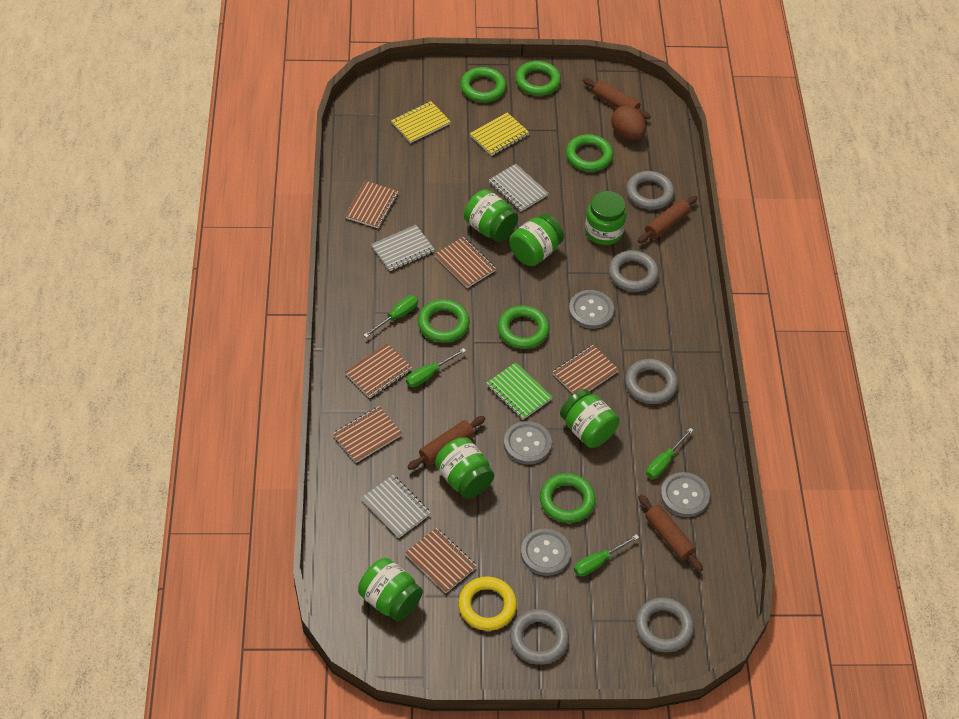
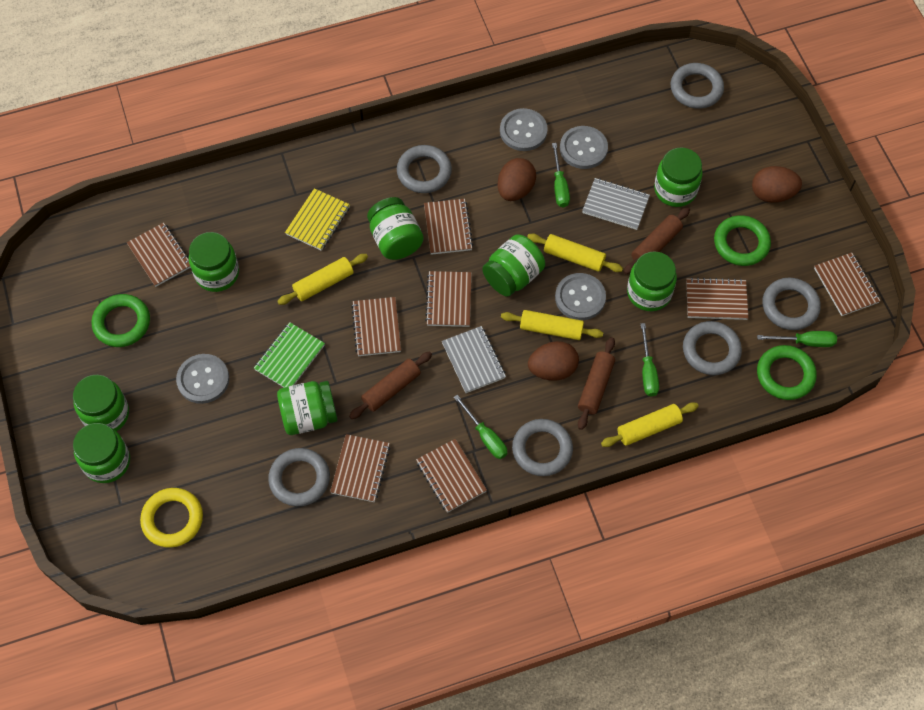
brown egg: [611,106,646,140] = 1 -> [497,158,536,201] [528,341,579,381] [752,166,802,203] = 3
brown notebook: [333,406,402,463] [345,181,399,229] [345,343,412,398] [405,528,477,593] [434,237,496,288] [553,345,619,394] = 6 -> [127,223,190,287] [330,434,390,502] [351,297,401,356] [416,439,487,513] [424,199,473,255] [425,271,472,327] [686,277,748,320] [814,253,880,316] = 8
brown rolling pin: [408,416,485,470] [583,78,651,119] [638,196,698,243] [639,495,703,572] = 4 -> [349,351,432,419] [578,337,615,430] [624,207,690,274] = 3
green jar: [358,558,423,621] [435,437,494,499] [464,189,518,242] [509,214,564,266] [560,389,619,448] [585,191,627,245] = 6 -> [73,375,129,431] [73,423,130,483] [189,232,239,292] [277,381,338,435] [367,197,424,260] [482,234,545,297] [627,251,677,311] [654,148,703,207] = 8
green ring: [418,299,470,343] [460,67,506,102] [498,305,549,349] [515,61,561,96] [540,473,596,523] [566,134,613,172] = 6 -> [91,294,150,347] [714,215,771,266] [757,345,817,400] = 3
grey notebook: [361,475,430,538] [371,225,435,271] [489,164,548,212] = 3 -> [442,326,506,393] [582,178,650,230] = 2
grey ring: [510,609,569,665] [609,250,659,292] [625,359,678,404] [626,171,674,209] [635,598,694,652] = 5 -> [268,448,330,506] [397,145,452,193] [512,419,573,476] [671,63,724,109] [683,321,742,375] [763,278,821,330] = 6
yellow notebook: [391,101,451,143] [470,112,530,156] = 2 -> [285,188,350,251] = 1
yellow rolling pin: none = 0 -> [277,254,368,305] [501,310,603,340] [527,233,623,272] [601,403,699,447] = 4

